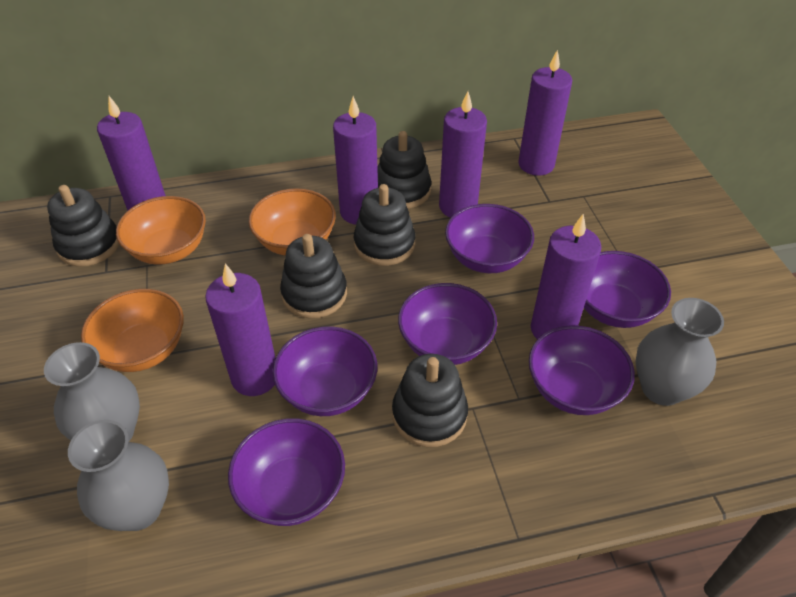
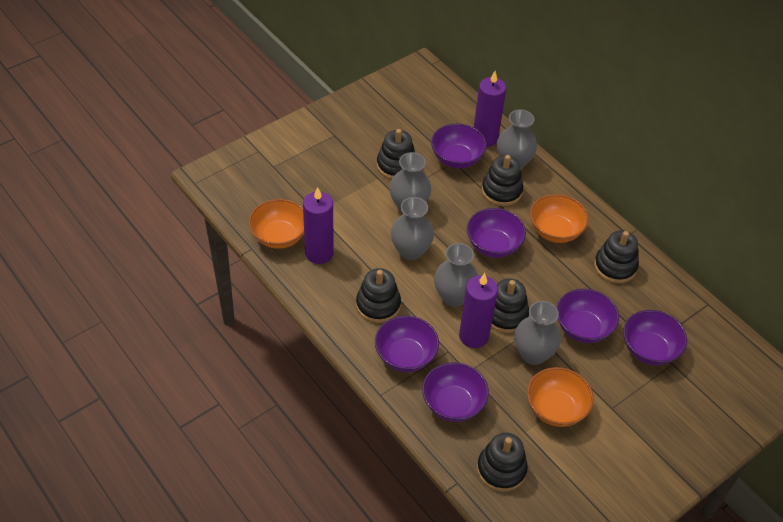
black stacking toy: [47,185,119,267] [280,234,347,318] [354,184,415,266] [377,131,431,209] [392,354,468,447] = 5 -> [356,268,401,323] [377,129,415,179] [477,433,528,492] [482,155,523,206] [491,278,529,333] [594,230,639,283] = 6
grey vase: [44,342,140,442] [68,420,169,531] [635,298,724,406] = 3 -> [389,152,431,214] [391,197,434,260] [434,243,478,307] [497,110,537,169] [514,301,561,365] = 5
purple candle: [97,96,166,210] [205,264,276,396] [333,96,378,224] [439,91,487,218] [518,50,572,176] [531,214,601,339] = 6 -> [303,187,334,264] [459,273,498,348] [474,71,506,147] = 3

